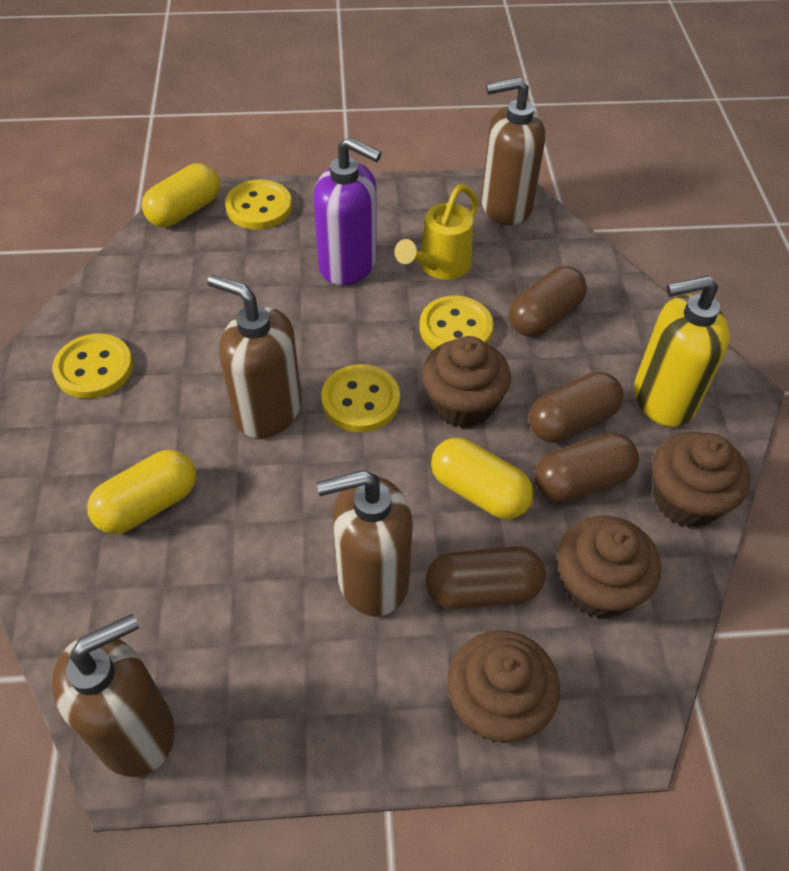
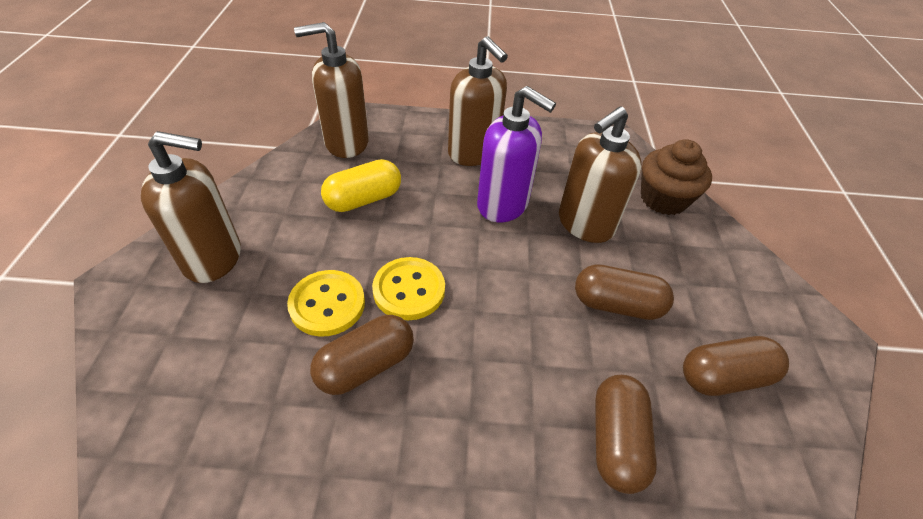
brown cupcake: [422,336,511,428] [447,630,560,743] [557,516,661,619] [652,432,750,528] = 4 -> [641,139,712,215] = 1
yellow button: [52,334,133,399] [225,180,292,229] [321,364,400,432] [419,296,493,350] = 4 -> [287,270,365,336] [372,257,445,320] = 2
yellow capsule: [87,450,196,534] [142,163,220,227] [431,438,534,519] = 3 -> [321,159,401,212] = 1
yellow soap dispenser: [634,276,730,427] = 1 -> none = 0
yellow watering can: [394,185,478,280] = 1 -> none = 0

